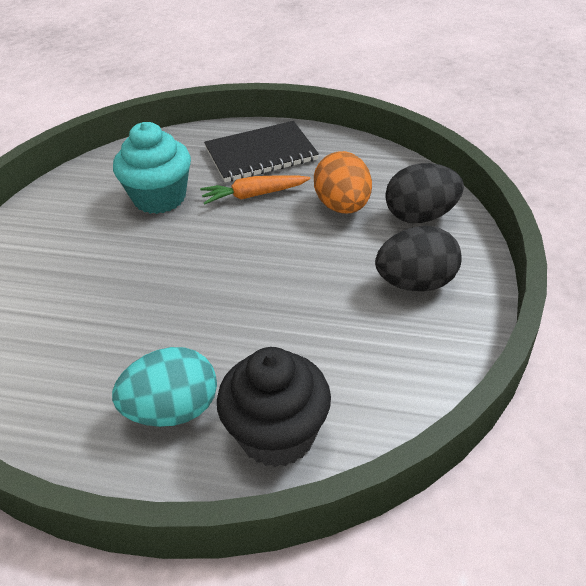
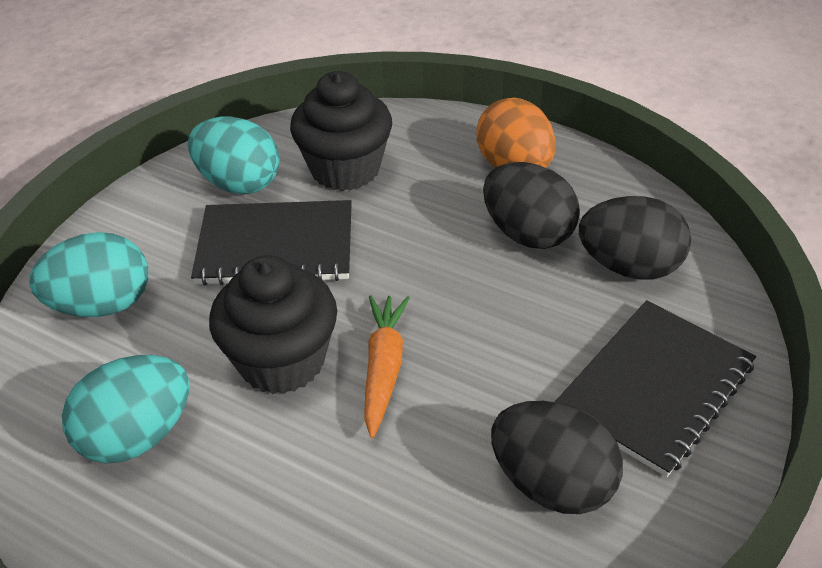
black cupcake: [217,347,331,467] = 1 -> [209,255,337,394] [290,71,392,191] = 2
black egg: [375,226,462,291] [385,163,464,223] = 2 -> [483,162,580,249] [491,401,623,514] [579,196,691,280] = 3
black notebook: [204,121,319,182] = 1 -> [191,200,352,286] [555,300,756,477] = 2
turquoise cupcake: [113,122,191,214] = 1 -> none = 0
turquoise egg: [112,347,217,427] = 1 -> [29,232,148,317] [62,355,189,464] [188,116,280,194] = 3

